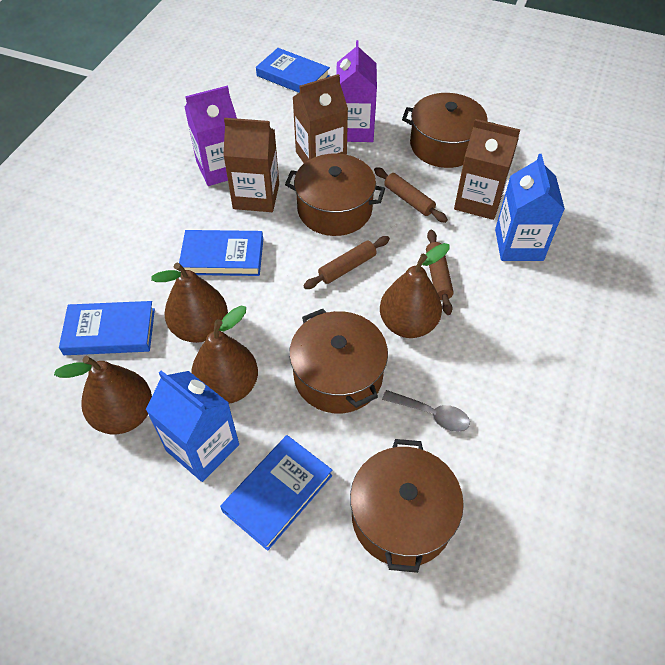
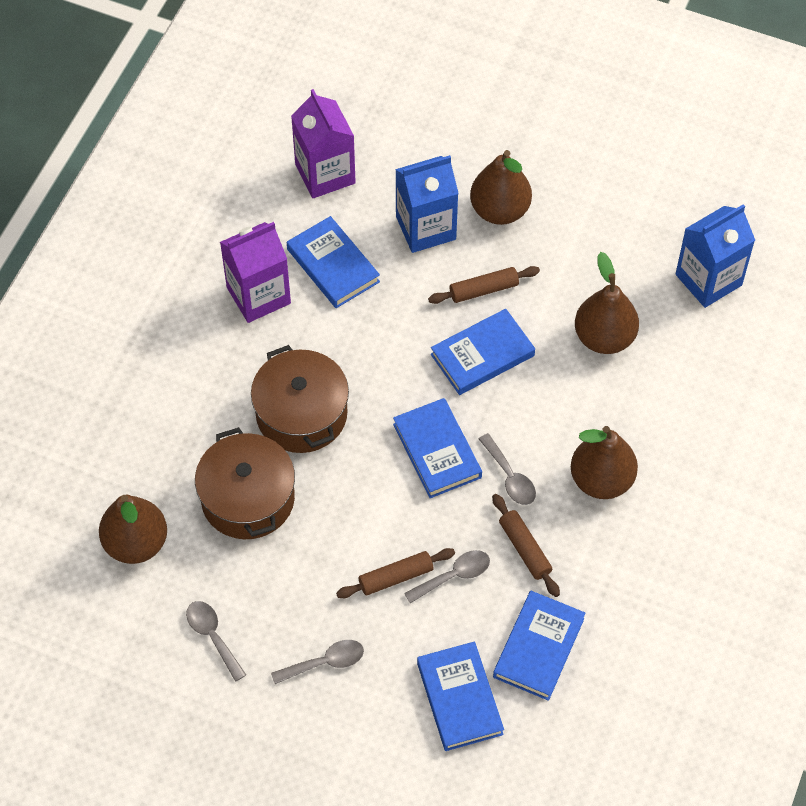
blue book: [59,301,155,355] [179,230,263,276] [220,435,332,551] [256,48,330,93] = 4 -> [287,216,380,308] [393,398,482,498] [417,641,504,751] [431,309,535,395] [493,591,586,701] = 5
brown carton: [223,118,279,212] [293,74,348,163] [454,119,521,220] = 3 -> none = 0
brown pot: [285,153,385,236] [289,309,388,413] [350,439,464,573] [402,93,492,168] = 4 -> [195,427,295,539] [251,345,349,453] = 2
grey spoon: [382,390,470,432] = 1 -> [186,601,246,682] [271,640,364,684] [404,550,490,603] [479,433,536,505] = 4

